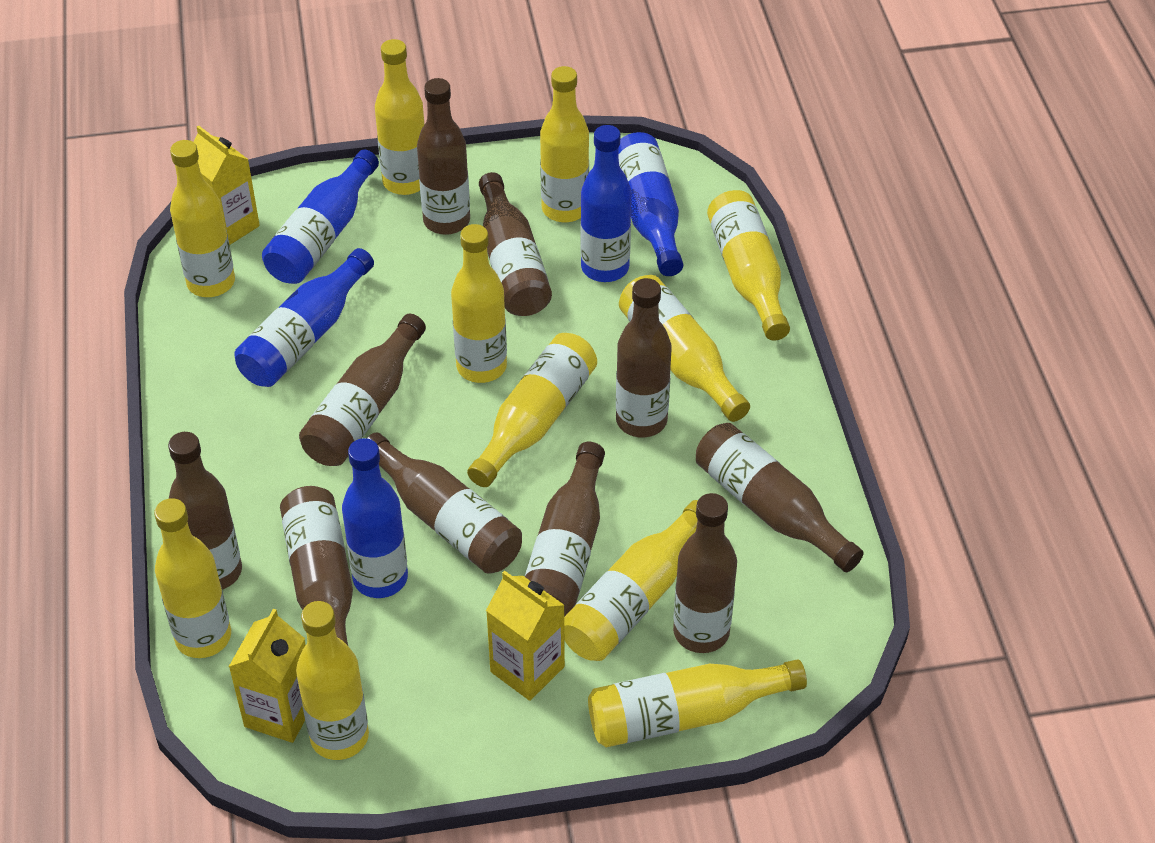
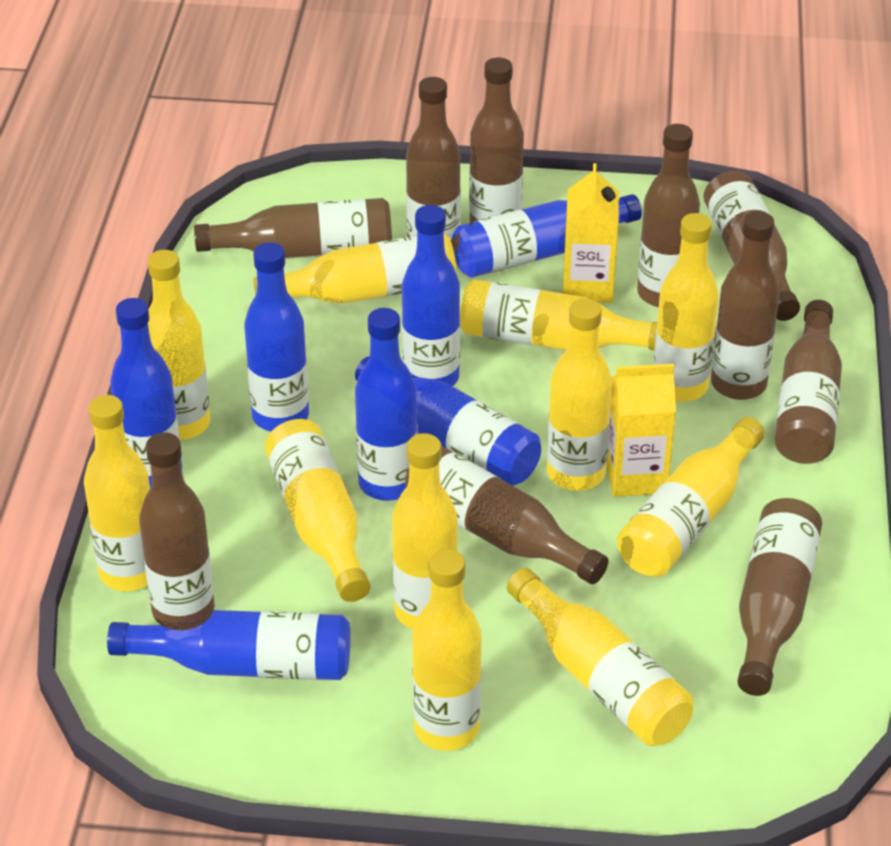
blue bottle: [234,248,374,387] [262,150,379,284] [342,438,408,598] [581,125,631,282] [618,132,683,276] = 5 -> [107,610,350,680] [110,298,182,488] [244,242,309,431] [355,308,418,501] [355,356,541,486] [402,205,460,386] [452,194,642,278] = 7
yellow carton: [193,125,260,245] [229,609,306,743] [486,570,565,701] = 3 -> [563,163,619,303] [606,364,676,497] = 2

